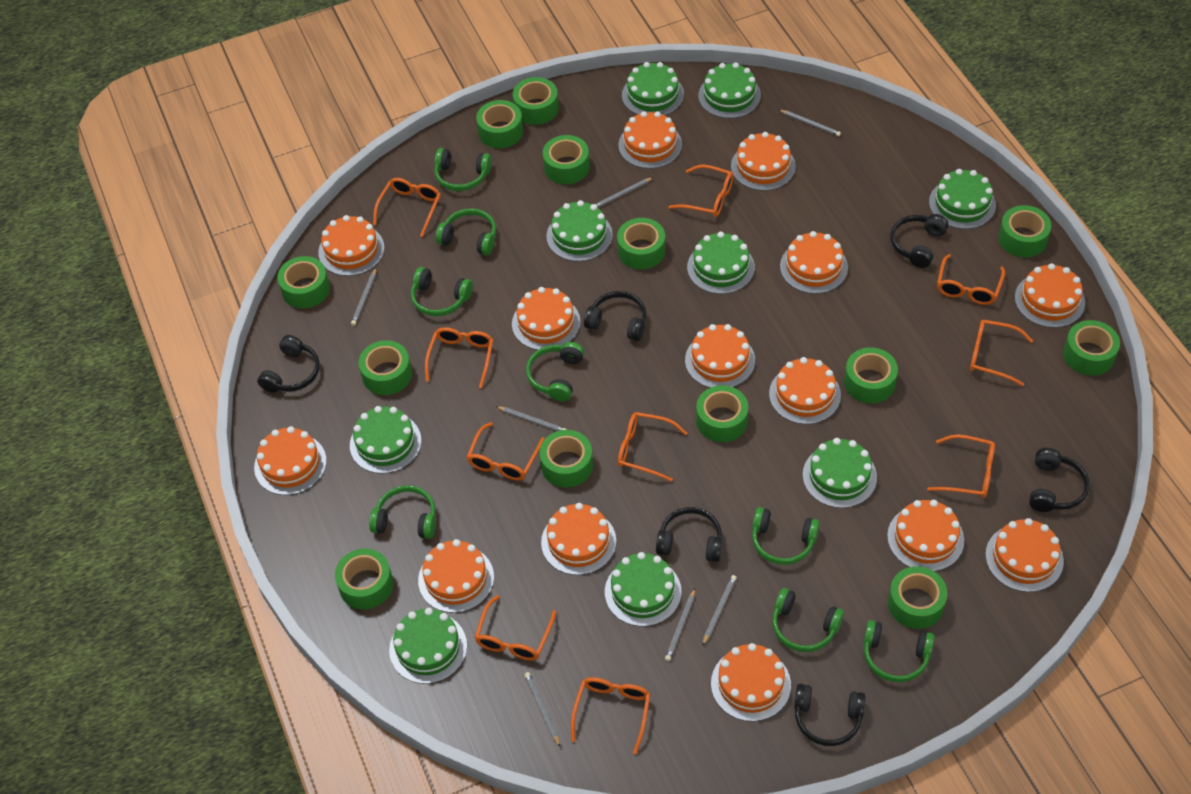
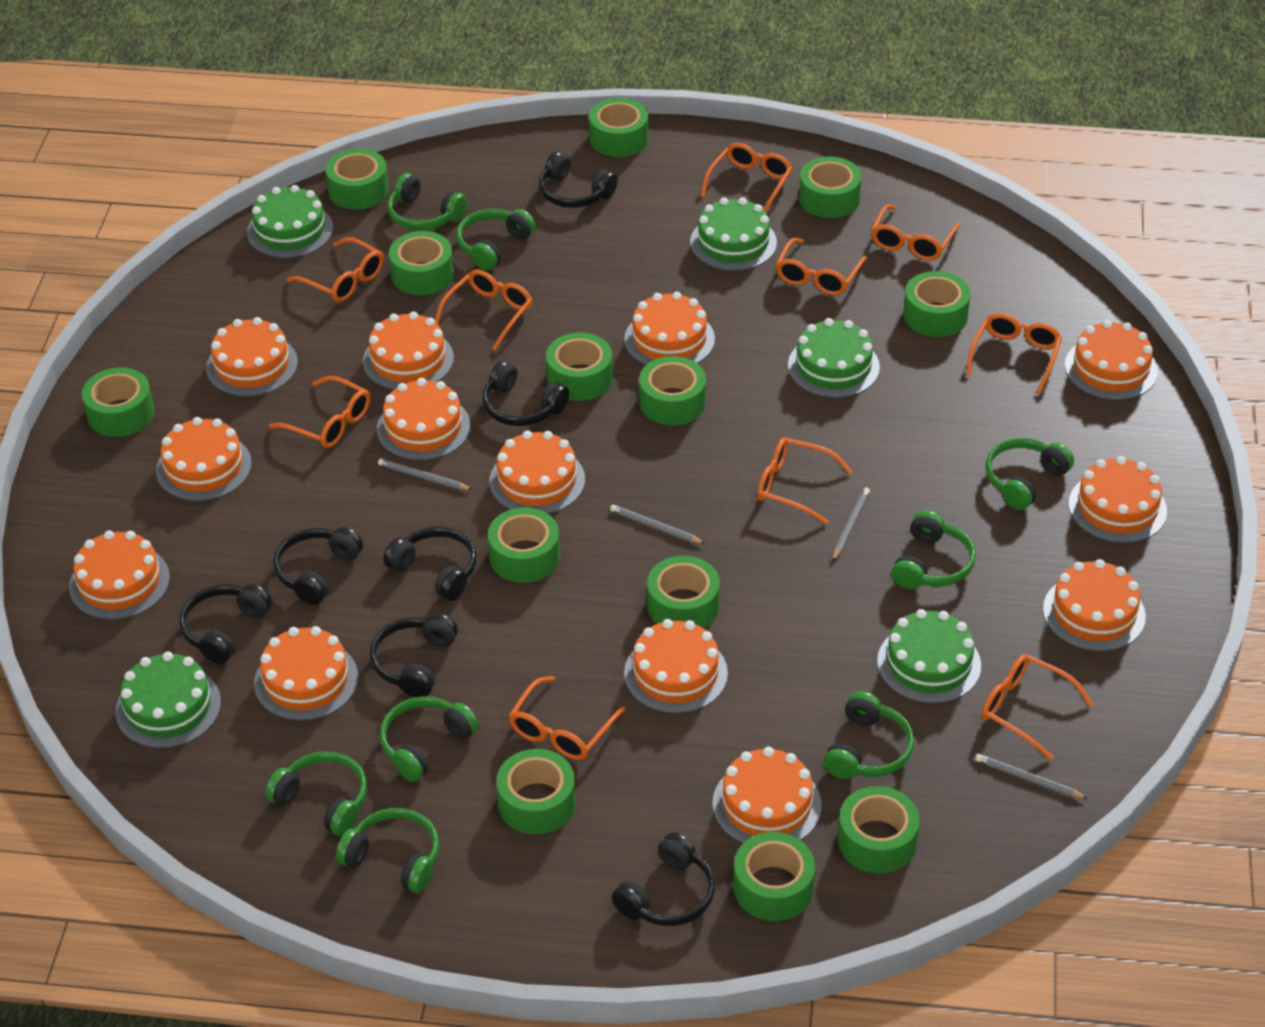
black headphones: [257,335,320,393] [584,291,647,341] [656,507,723,562] [794,684,866,746] [890,214,948,268] [1029,448,1090,512] = 6 -> [179,584,272,664] [273,527,363,605] [370,613,458,697] [384,527,477,601] [482,361,569,426] [539,151,618,208] [611,832,715,926] = 7
green cake: [350,406,422,474] [389,608,467,684] [546,200,613,261] [605,552,682,627] [622,62,684,115] [687,232,755,294] [698,63,761,118] [803,438,877,508] [929,169,996,229] = 9 -> [115,651,221,749] [247,185,333,258] [690,197,777,271] [788,318,880,398] [877,609,981,704] = 5
grey pencil: [351,268,377,325] [496,406,567,431] [525,672,560,747] [595,177,653,208] [665,589,695,661] [702,575,737,646] [779,110,841,136] = 7 -> [378,459,472,490] [610,505,705,544] [833,488,870,561] [975,754,1088,799] = 4
orange cake: [254,426,327,495] [318,215,385,276] [418,539,494,613] [512,287,581,350] [541,503,616,575] [618,111,682,169] [685,324,755,388] [711,643,791,722] [731,132,796,191] [769,357,841,424] [780,231,848,294] [887,500,964,571] [986,518,1064,592] [1015,263,1085,328] = 14 -> [69,530,170,620] [156,417,252,501] [206,317,298,397] [254,626,358,721] [363,312,454,390] [377,378,471,461] [489,431,585,514] [624,292,715,365] [624,619,728,714] [712,747,821,844] [1043,559,1146,652] [1065,320,1158,400] [1069,456,1167,543] = 13

